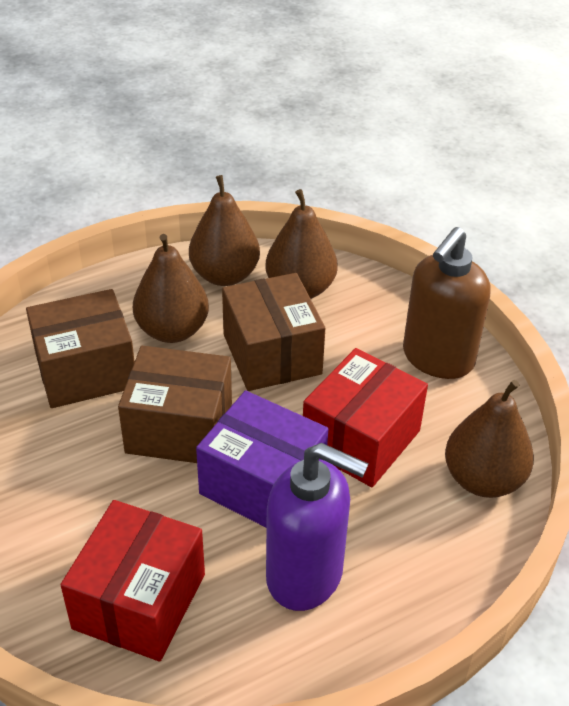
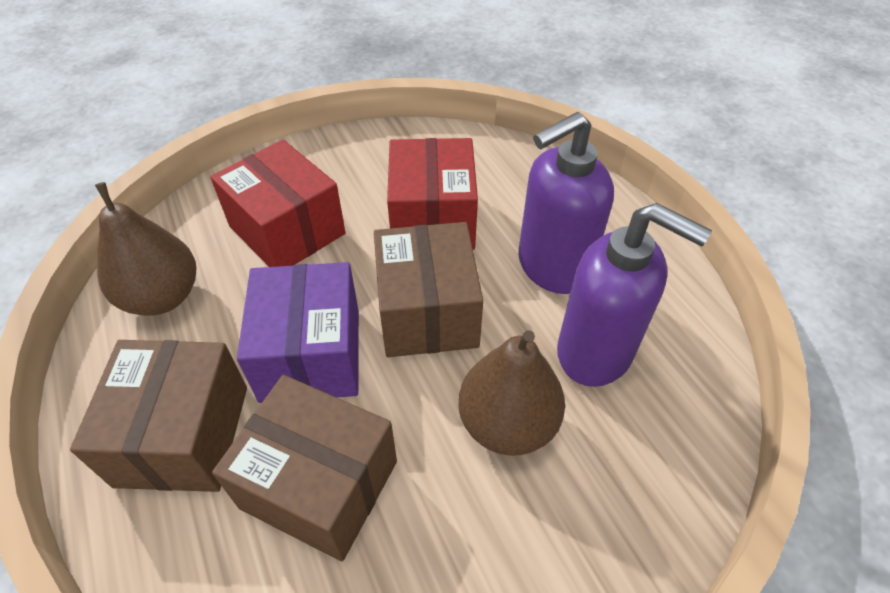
brown pear: [133,234,209,343] [189,175,260,286] [266,189,338,299] [445,380,534,498] = 4 -> [95,182,196,316] [458,330,565,456] = 2
brown soap dispenser: [403,227,491,379] = 1 -> none = 0
purple soap dispenser: [266,443,368,611] = 1 -> [518,112,614,294] [557,203,712,387] = 2

